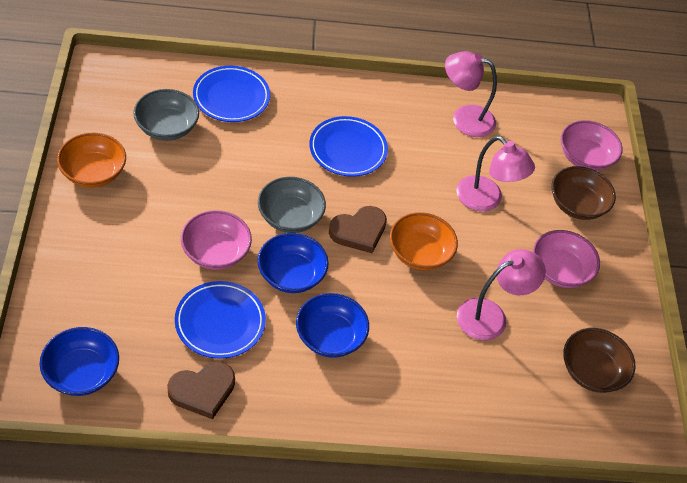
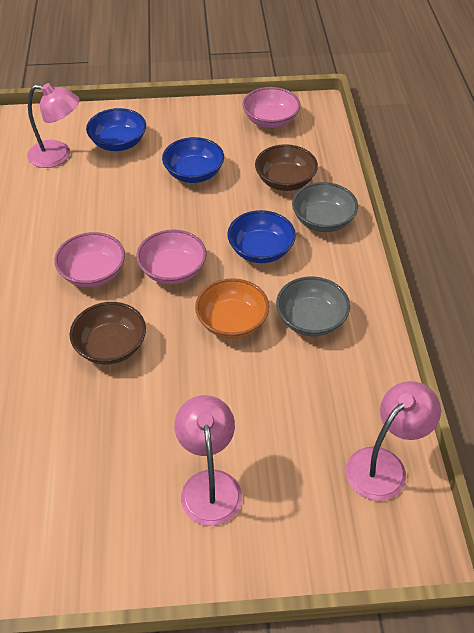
blue plate: [175,281,266,359] [193,66,270,122] [309,116,388,177] = 3 -> none = 0
brown heart: [167,362,235,419] [329,206,387,253] = 2 -> none = 0
orange bowl: [57,133,126,188] [390,212,458,270] = 2 -> [195,278,269,339] = 1

